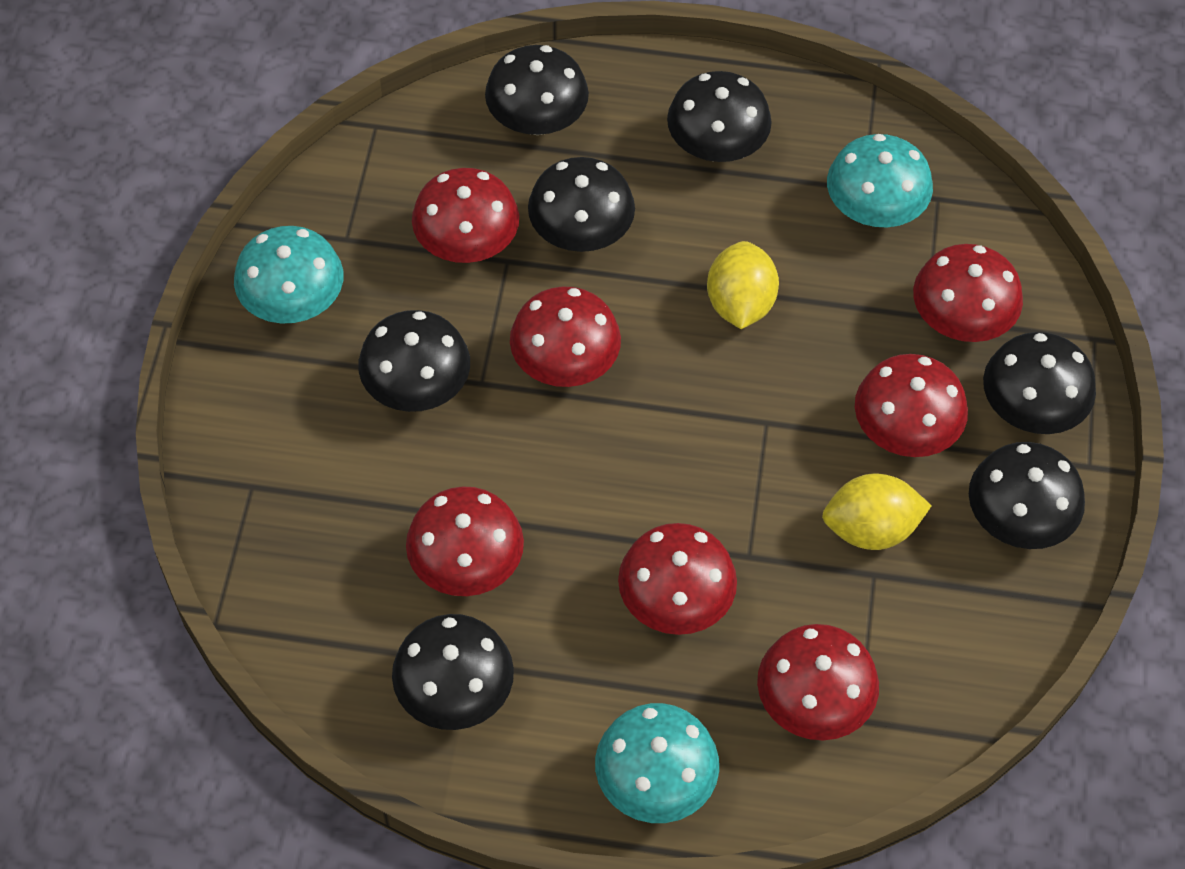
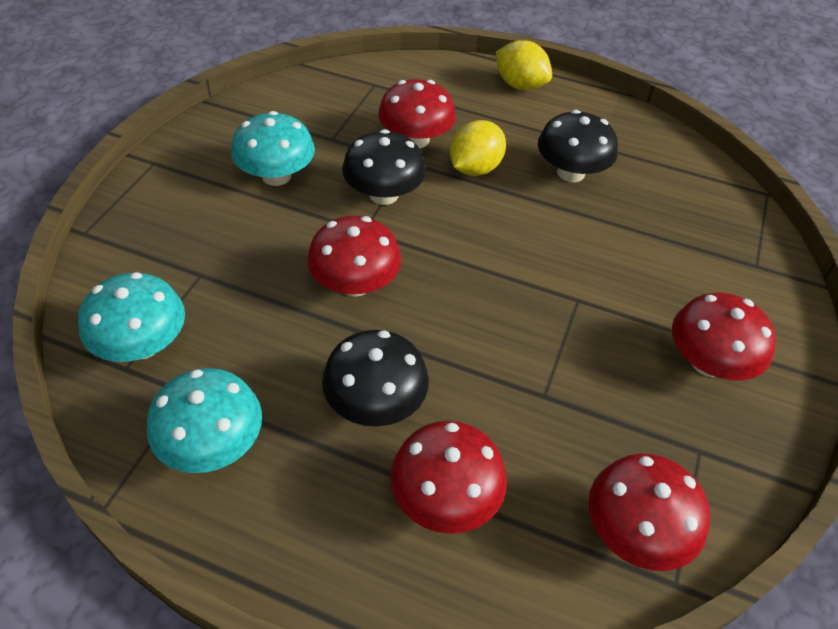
black mushroom: [358,310,470,412] [392,614,514,730] [485,45,589,135] [528,157,635,252] [667,71,772,162] [969,442,1085,549] [983,332,1096,434] = 7 -> [322,330,429,427] [342,129,426,205] [538,110,618,182] = 3
red mushroom: [406,486,524,596] [412,168,519,263] [510,286,621,387] [618,523,737,635] [757,624,879,740] [855,354,968,457] [913,244,1023,342] = 7 -> [307,216,401,296] [378,79,456,148] [390,421,507,534] [588,453,710,571] [672,293,776,380] = 5

